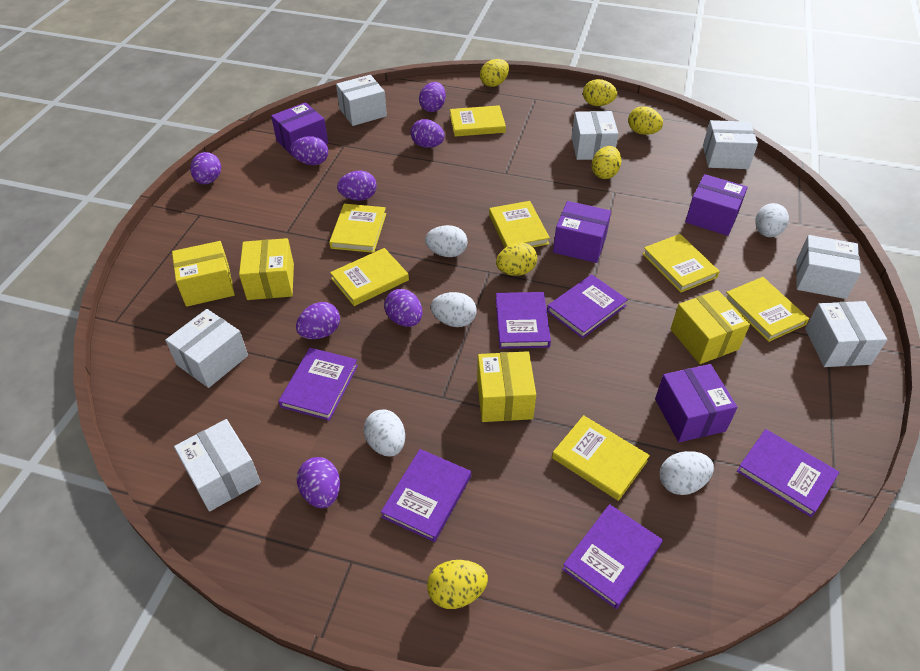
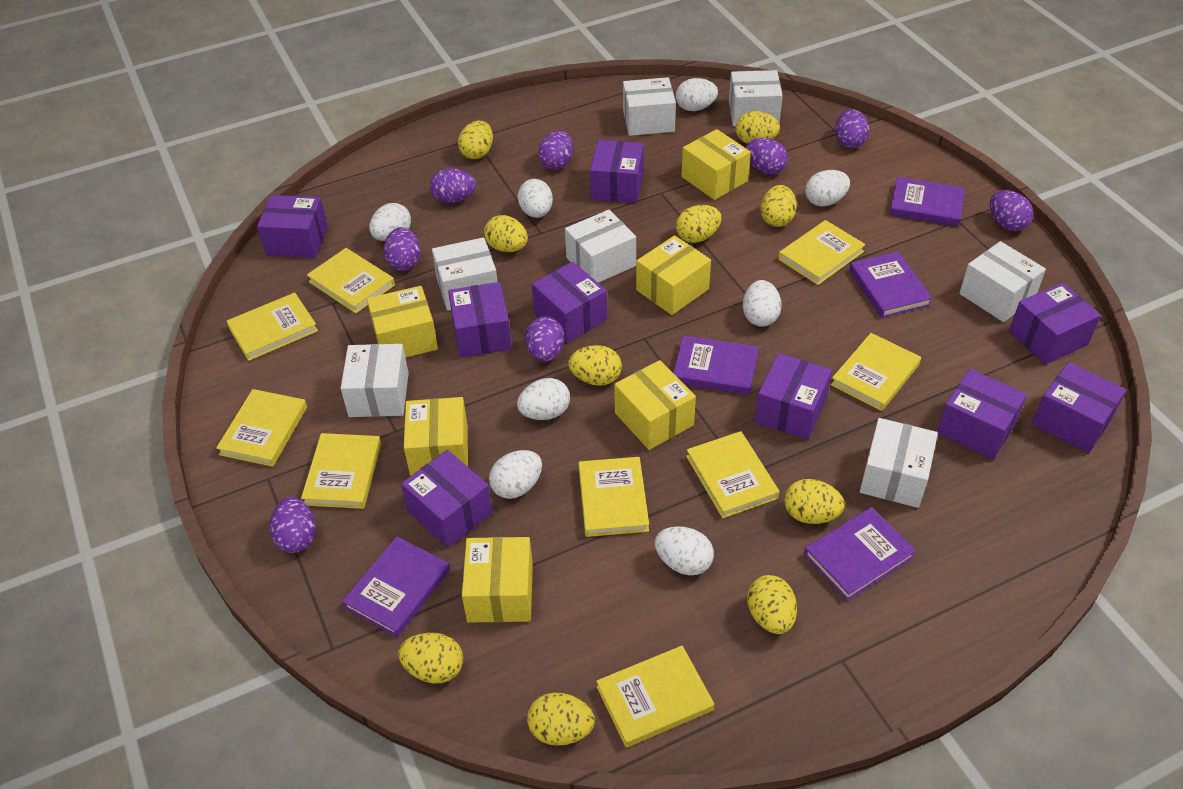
purple book: [278,348,358,421] [381,449,471,542] [496,292,551,349] [547,274,628,338] [562,504,663,609] [737,429,839,518] = 6 -> [342,536,450,637] [673,335,758,395] [804,507,916,601] [849,252,933,318] [889,177,965,226] = 5
purple box: [271,102,328,157] [553,201,611,263] [655,364,738,442] [685,174,748,236] = 4 -> [257,195,328,258] [401,450,493,548] [448,282,512,358] [532,262,607,343] [590,140,644,203] [755,353,832,440] [937,369,1027,459] [1009,283,1101,365] [1032,362,1126,453] = 9
white egg: [363,409,405,456] [425,225,467,257] [431,292,477,327] [660,451,714,495] [755,203,789,237] = 5 -> [369,203,411,241] [489,450,542,499] [517,378,570,420] [518,179,553,218] [655,526,714,575] [676,78,718,111] [743,280,782,327] [805,170,850,207] = 8
yellow book: [329,204,386,253] [330,248,409,306] [450,105,506,137] [489,201,550,248] [552,415,650,501] [642,234,720,293] [725,277,809,342] = 7 -> [216,389,307,467] [226,293,318,361] [301,433,381,509] [307,248,395,314] [578,457,649,537] [596,646,714,747] [686,431,780,518] [778,220,865,285] [831,333,921,411] = 9
yellow box: [172,241,235,307] [239,238,294,300] [477,351,536,422] [671,290,750,364] = 4 -> [367,286,438,358] [404,397,468,476] [462,537,533,623] [614,360,696,450] [636,235,711,315] [682,129,751,200] = 6
yellow egg: [427,560,488,609] [480,59,509,87] [496,243,537,276] [583,79,617,106] [592,146,621,179] [628,106,663,135] = 6 -> [398,633,463,683] [458,120,493,159] [484,215,528,252] [527,692,595,746] [568,345,622,386] [676,205,722,243] [736,111,780,144] [747,575,797,634] [761,185,797,227] [784,479,845,524] = 10

